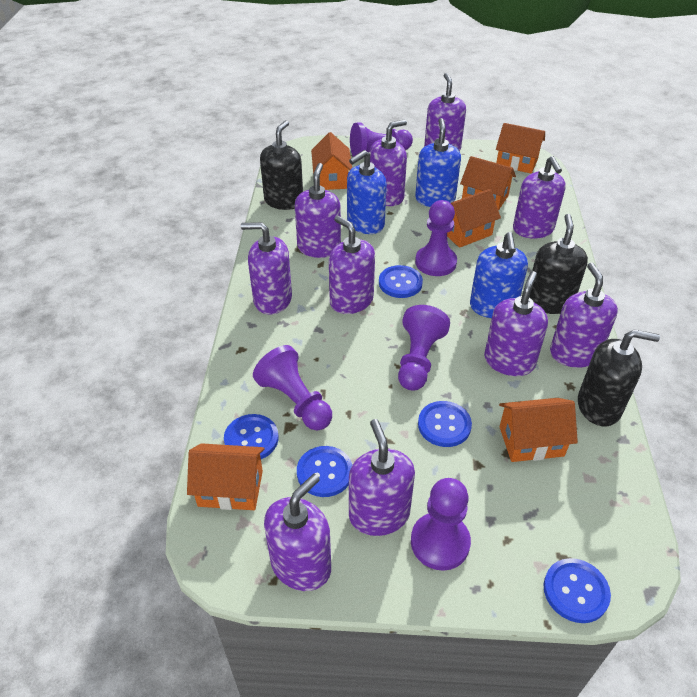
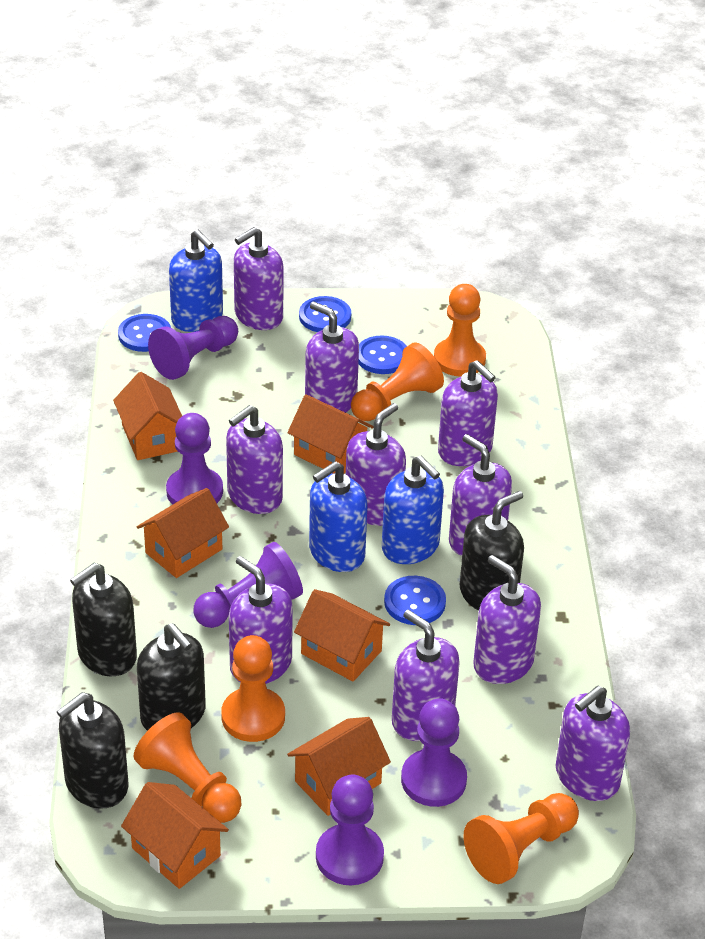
black soap dispenser: [260,120,303,210] [529,214,588,314] [578,329,660,426] = 3 -> [57,692,128,809] [70,563,137,676] [137,623,206,731] [460,491,524,610] = 4
blue button: [224,414,278,459] [297,446,352,497] [379,265,423,298] [418,401,472,447] [543,558,611,623] = 5 -> [118,314,171,352] [299,296,351,332] [358,335,407,374] [384,576,446,625] = 4
orange pawn: none = 0 -> [134,712,242,823] [221,635,285,742] [351,342,444,421] [434,284,486,377] [464,793,579,884] = 5

